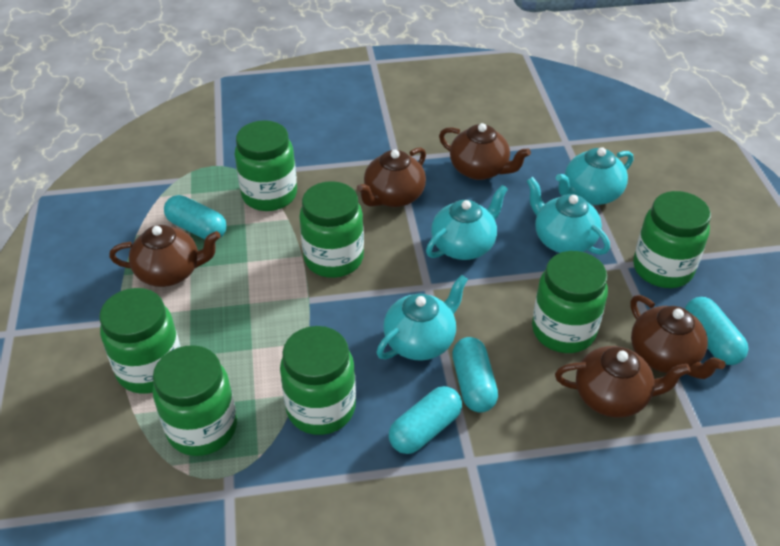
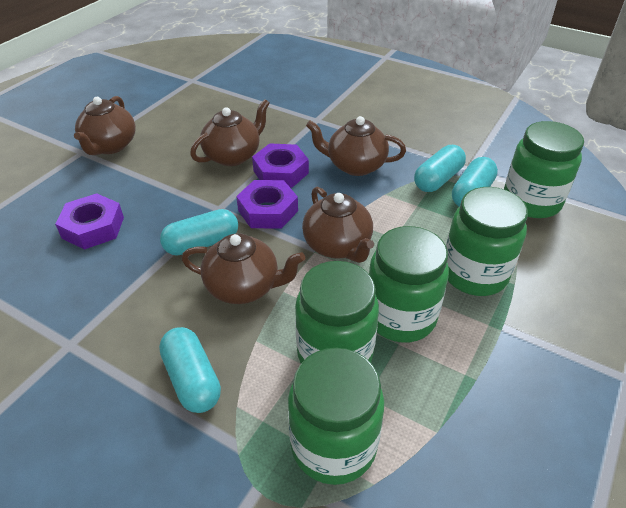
green jar: [99,288,181,394] [153,345,237,456] [235,120,297,211] [280,326,356,435] [299,181,364,278] [532,251,608,353] [633,191,711,288] = 7 -> [288,348,384,485] [295,261,379,363] [369,226,449,343] [446,187,528,296] [504,121,584,218] = 5
purple nut: none = 0 -> [55,193,124,250] [236,180,298,229] [252,143,309,188] = 3
turquoise teapot: [377,275,468,361] [426,185,508,260] [527,177,610,255] [556,147,633,205] = 4 -> none = 0

